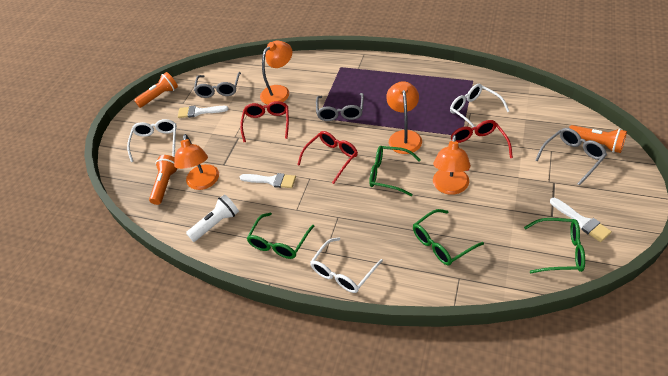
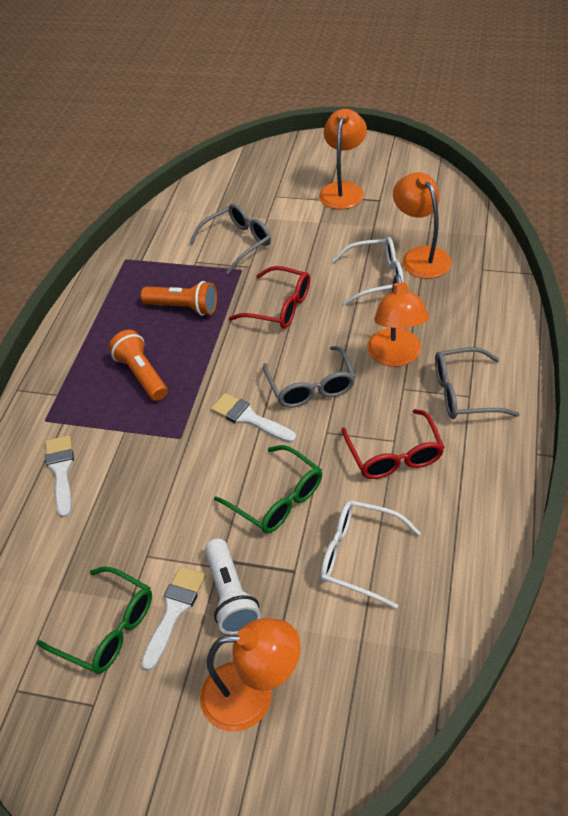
green glasses: [247,213,315,259] [369,146,421,196] [413,209,484,266] [524,218,585,273] = 4 -> [37,567,152,674] [214,445,322,533] = 2
orange flashlight: [134,72,178,108] [149,155,178,205] [569,125,627,153] = 3 -> [109,330,168,401] [141,281,217,316] = 2
red glasses: [240,101,289,142] [297,131,358,184] [451,120,513,171] = 3 -> [229,266,310,329] [341,409,445,479] = 2
white glasses: [127,119,177,162] [310,238,383,293] [450,84,509,127] = 3 -> [320,500,421,609] [332,237,404,305] = 2

